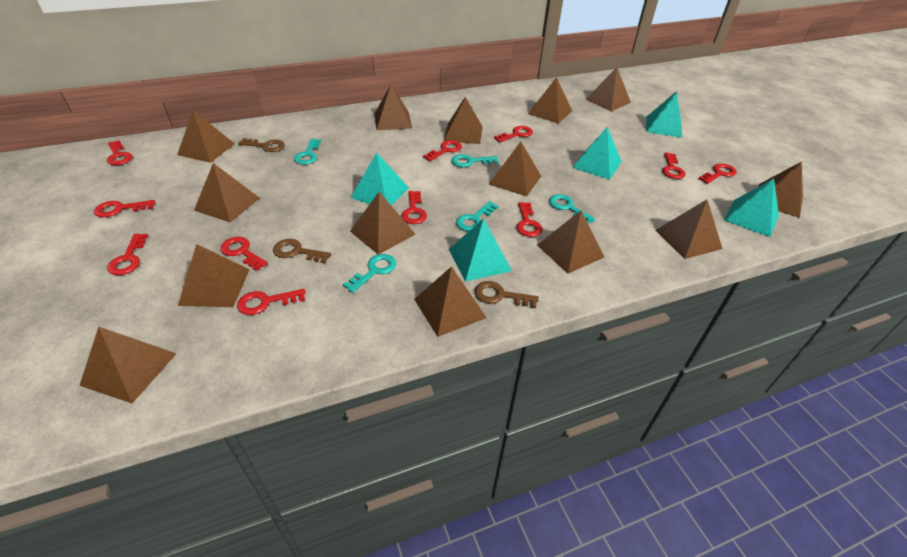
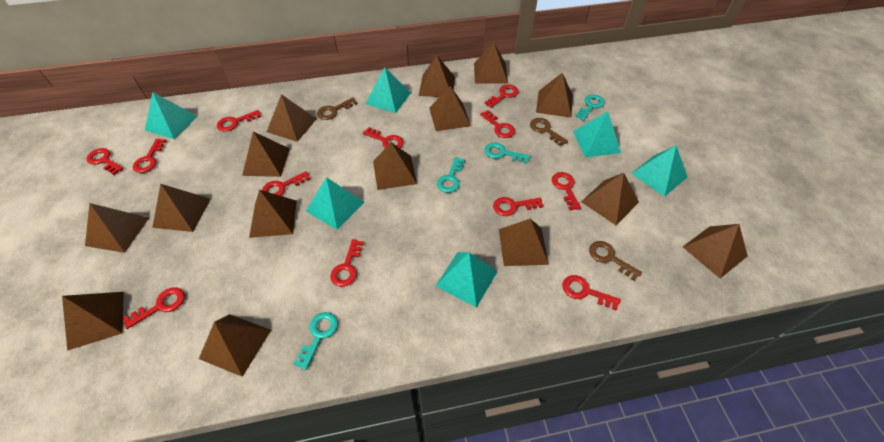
brown pyramid: [79,327,177,403] [177,111,235,163] [178,244,250,307] [194,163,260,222] [350,192,416,254] [375,85,412,130] [414,266,487,337] [444,97,483,144] [489,141,541,196] [528,77,572,124] [537,211,604,274] [585,67,631,111] [655,199,723,259] [758,161,803,218] = 14 -> [62,292,124,351] [85,203,149,253] [152,184,211,232] [199,314,271,377] [242,131,290,177] [249,190,297,238] [267,94,317,142] [373,142,417,190] [419,55,455,97] [429,86,471,131] [474,42,508,84] [499,219,549,266] [536,73,573,117] [581,173,639,225] [683,224,748,278] = 15
red key: [94,200,155,217] [107,140,133,165] [107,234,148,275] [220,237,268,271] [237,289,306,315] [401,191,427,224] [423,140,462,161] [494,126,533,142] [516,202,542,237] [662,153,686,179] [698,163,737,184] = 11 -> [86,148,124,175] [123,287,185,329] [133,139,166,173] [217,110,261,132] [262,171,310,196] [330,239,364,287] [363,127,404,148] [480,110,515,138] [484,85,518,108] [493,197,543,216] [552,172,581,210] [562,275,621,311] = 12
turquoise key: [294,139,321,165] [343,254,396,293] [451,154,498,167] [456,201,498,231] [549,194,596,224] = 5 -> [294,312,338,370] [437,157,465,193] [484,143,530,164] [575,95,605,121] = 4
turquoise pyramid: [350,153,409,206] [449,218,512,282] [572,127,622,180] [646,91,682,138] [724,178,779,237] = 5 -> [145,92,198,139] [306,177,364,230] [365,67,411,113] [436,252,498,308] [573,111,621,157] [631,145,687,197] = 6

